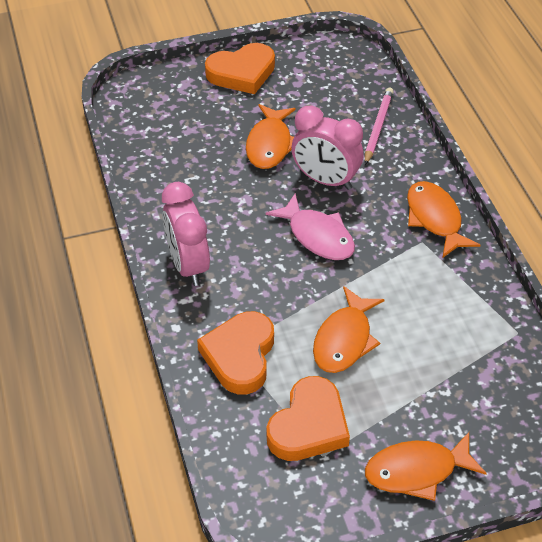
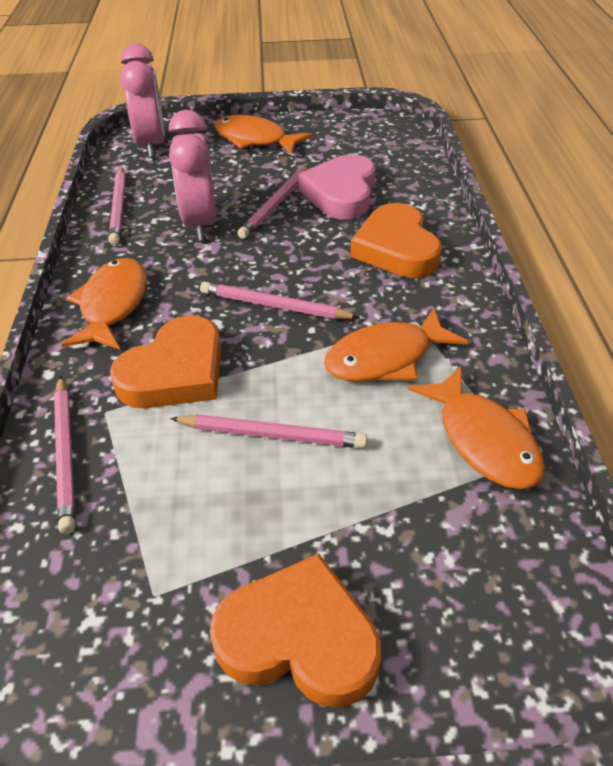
pink fish: [266,193,355,260] = 1 -> none = 0
pink heart: none = 0 -> [298,154,376,219] = 1
pink pencil: [365,88,394,165] = 1 -> [54,376,75,534] [109,166,126,245] [170,414,368,448] [200,281,360,319] [237,166,309,239] = 5

